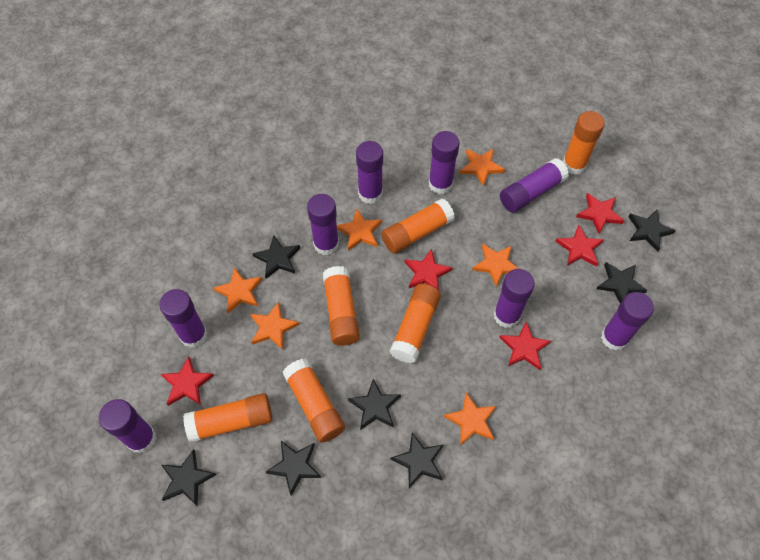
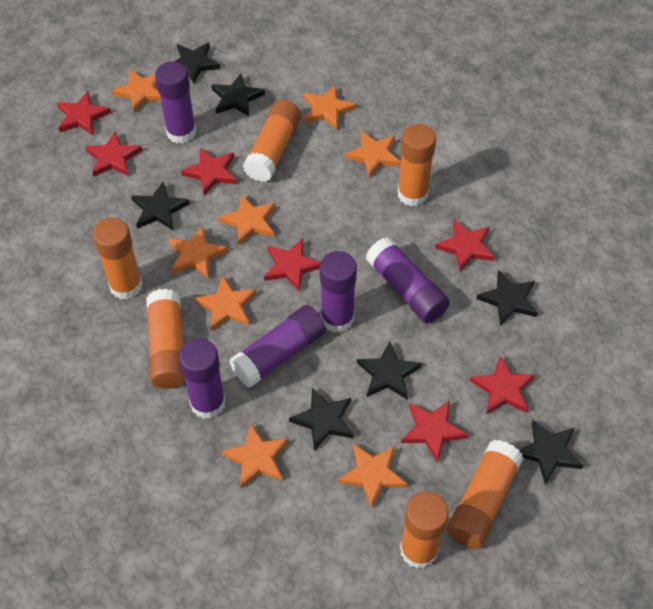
orange star: [213,267,262,313] [250,302,299,350] [337,209,382,251] [444,392,496,446] [460,149,505,186] [472,243,519,287] = 6 -> [112,70,161,113] [169,226,228,279] [194,275,256,331] [218,194,275,245] [221,424,288,488] [304,85,356,130] [338,444,407,509] [345,131,401,178] = 8
purple glue stick: [99,399,156,453] [160,289,207,348] [307,194,339,255] [356,141,383,204] [429,131,460,194] [494,269,535,328] [500,158,569,213] [601,292,654,351] = 8 -> [155,61,196,144] [179,338,226,419] [229,305,326,388] [320,251,357,333] [366,237,450,323] = 5
red star: [161,356,214,406] [405,249,452,290] [499,322,551,370] [555,225,604,267] [576,193,624,234] = 5 -> [57,91,111,135] [85,132,142,176] [181,148,237,195] [264,238,321,291] [401,401,468,463] [435,220,495,271] [470,356,535,414] = 7

